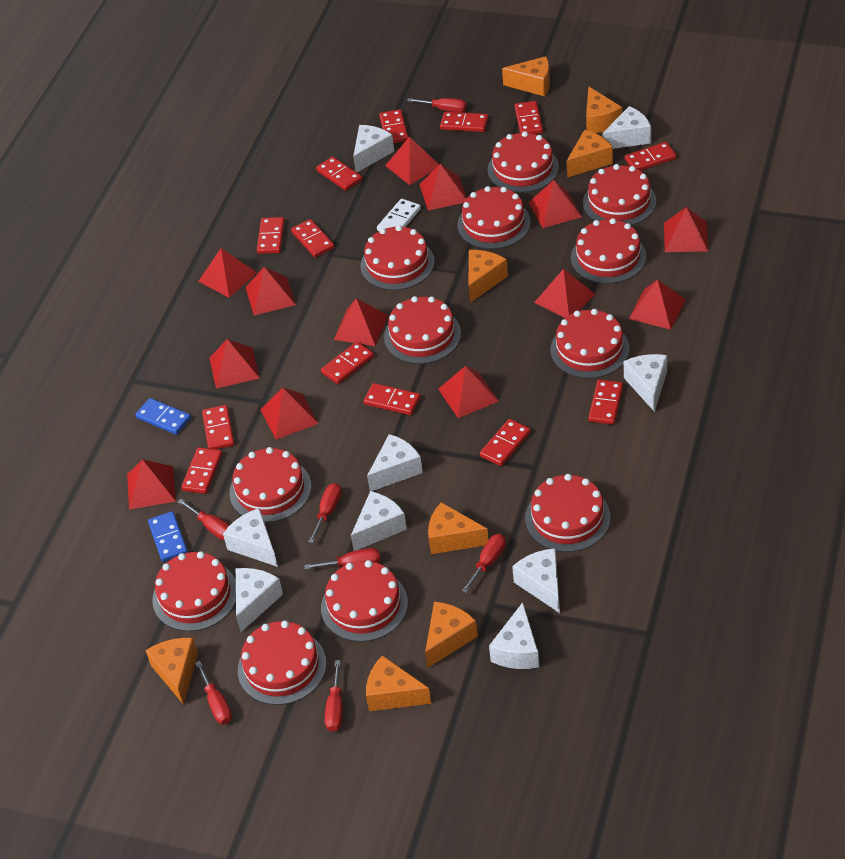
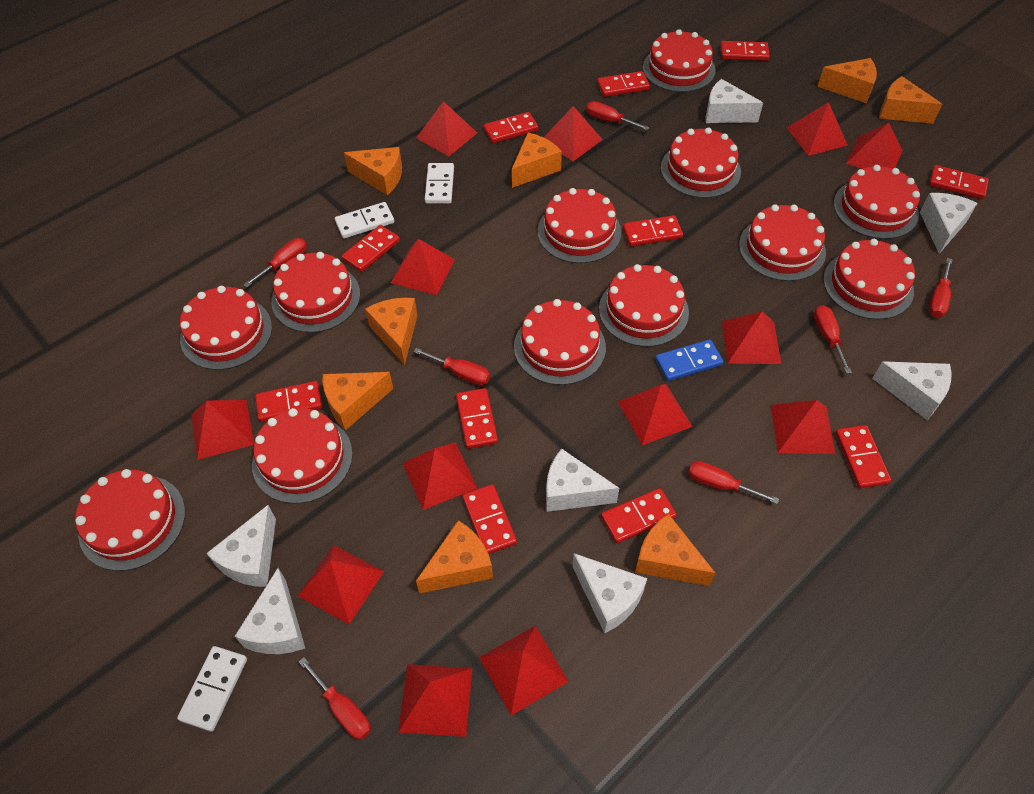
blue domino: [135,398,191,435] [148,511,188,562] = 2 -> [655,339,723,381] = 1
red domino: [181,447,222,494] [202,405,235,450] [257,217,285,254] [291,219,335,257] [316,156,362,191] [321,342,374,384] [363,383,421,415] [379,109,408,143] [440,112,488,132] [480,419,531,466] [515,101,543,134] [588,380,623,424] [625,142,677,171] = 13 -> [255,381,322,422] [342,225,400,272] [456,388,498,449] [462,484,517,554] [483,112,538,143] [597,71,650,97] [601,488,677,543] [623,215,683,246] [720,41,770,61] [835,425,891,489] [929,165,989,199] = 11
white cheese: [223,508,278,567] [236,568,283,632] [351,491,407,551] [353,125,394,172] [367,434,423,491] [489,602,539,669] [512,548,560,613] [603,106,651,149] [624,354,667,412] = 9 -> [206,505,276,587] [235,568,305,654] [546,448,619,512] [572,553,647,634] [705,79,763,123] [872,361,952,420] [920,193,977,254] = 7
white domino: [377,199,421,231] = 1 -> [177,646,247,731] [335,202,394,238] [425,163,454,204] = 3

